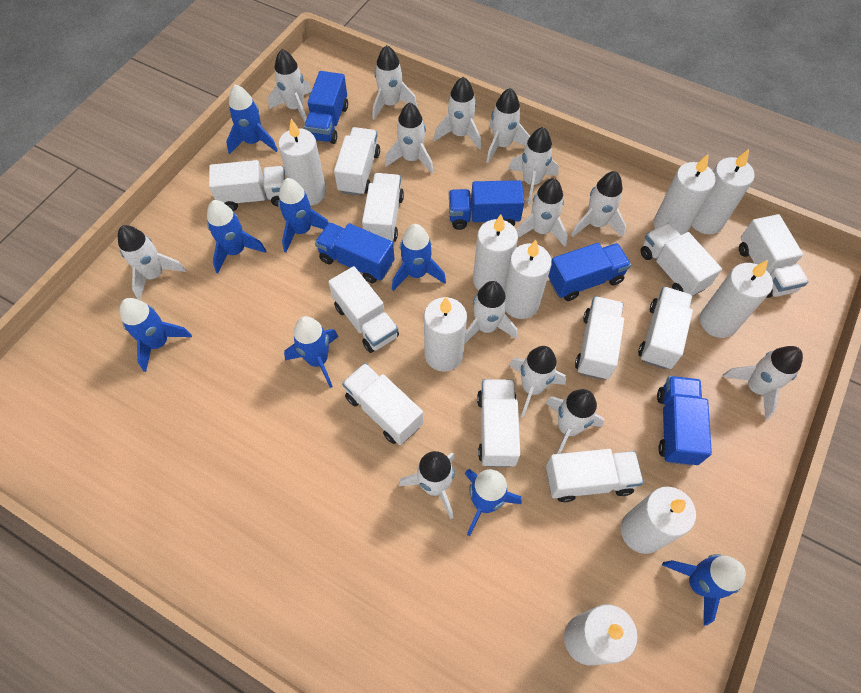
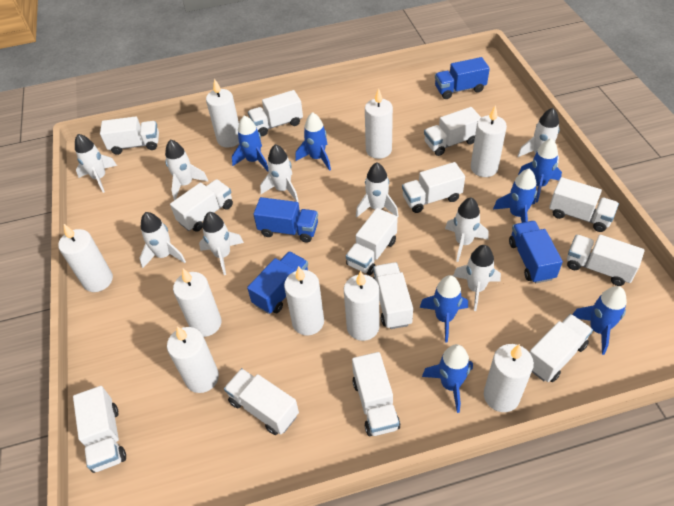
blue rocket: [120,298,192,372] [207,200,266,273] [226,84,278,154] [278,178,329,252] [284,316,338,388] [392,224,446,291] [465,469,522,536] [662,554,746,625] = 8 -> [232,115,269,172] [295,112,331,171] [420,275,468,342] [422,344,473,413] [493,169,537,223] [518,138,562,202] [572,286,627,355] = 7
blue truck: [304,71,348,144] [315,222,395,283] [449,180,524,230] [548,243,631,301] [657,376,712,466] = 5 -> [247,251,308,314] [253,197,318,243] [435,57,490,99] [509,221,563,283] = 4
white rocket: [118,225,186,300] [268,49,311,122] [373,45,417,120] [385,102,434,174] [399,451,455,519] [434,77,481,150] [465,281,517,343] [486,88,530,163] [508,127,559,205] [509,346,566,418] [516,178,568,247] [545,389,604,454] [572,171,626,237] [722,346,803,420] = 14 -> [75,134,117,193] [139,212,186,268] [165,139,208,200] [199,212,244,275] [260,144,298,202] [356,162,399,217] [445,197,489,262] [453,245,501,311] [518,108,559,167] = 9
white truck: [209,160,286,211] [328,266,399,353] [334,127,380,196] [342,363,423,445] [362,173,404,242] [477,379,520,467] [546,449,643,502] [575,296,624,380] [638,287,693,369] [640,223,722,296] [739,214,809,298] = 11 -> [73,386,126,473] [100,116,159,155] [170,179,233,232] [224,368,299,435] [248,90,303,136] [346,208,398,275] [352,352,400,436] [373,262,413,329] [402,162,465,213] [424,107,482,156] [529,314,593,382] [549,177,619,232] [567,235,645,286] = 13

